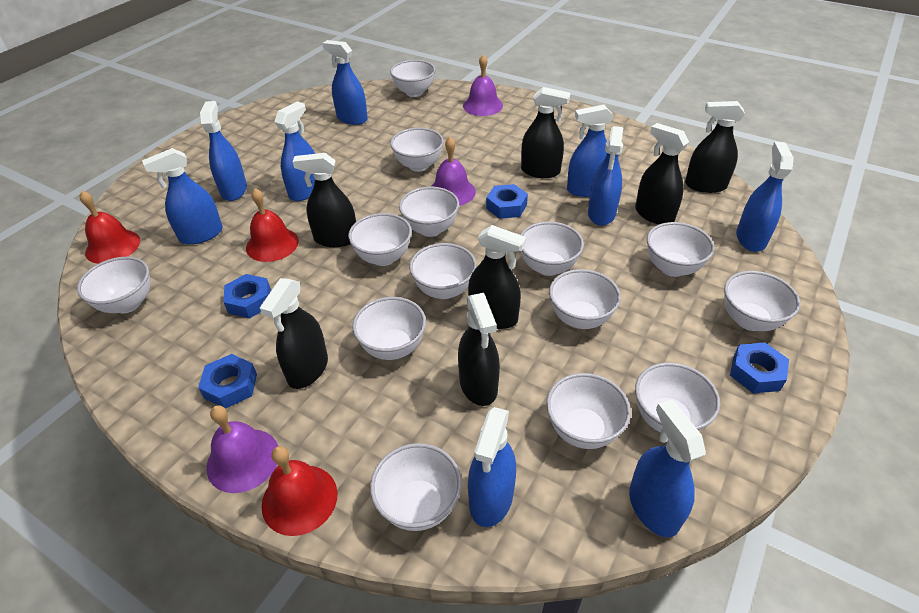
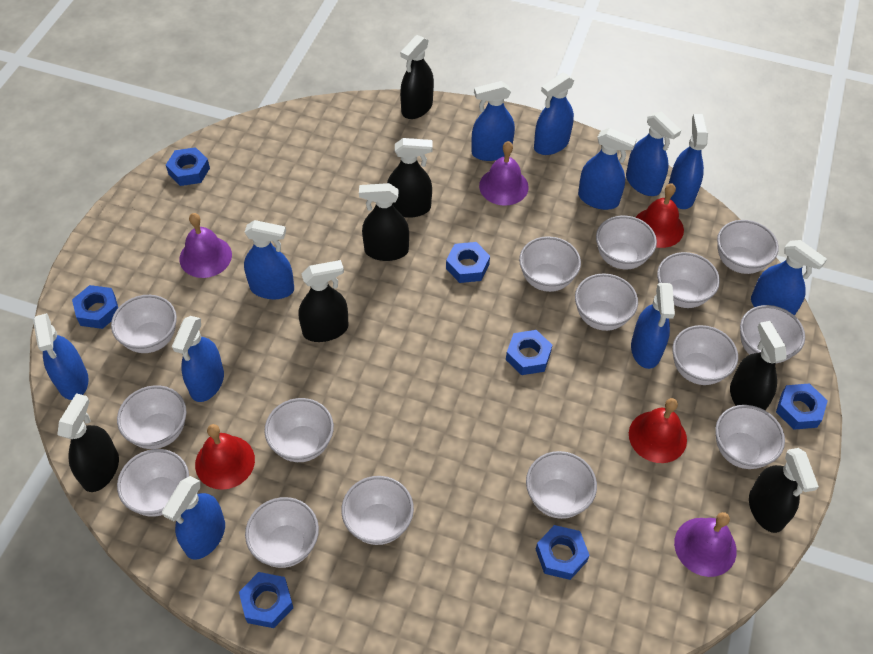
blue nut: [198,354,257,409] [223,274,271,319] [486,184,528,219] [730,342,789,394] = 4 -> [72,285,118,329] [166,147,210,186] [239,572,293,628] [446,242,490,283] [506,330,552,375] [536,525,590,580] [776,383,828,430] = 7
blue spray bottle: [142,148,223,245] [200,101,247,201] [274,101,315,201] [322,40,368,125] [468,407,516,527] [567,104,613,197] [588,126,624,226] [629,399,706,538] [736,142,794,252] = 9 -> [33,313,89,400] [162,476,225,560] [172,316,224,402] [244,220,294,299] [472,81,515,161] [534,72,575,155] [578,128,637,210] [626,111,681,196] [631,283,675,369] [669,114,708,209] [751,240,827,316] = 11
white bowl: [77,257,150,313] [348,213,412,266] [352,297,426,360] [370,443,462,531] [390,60,435,97] [390,128,444,172] [399,187,459,237] [409,243,476,299] [520,222,584,276] [546,373,631,449] [549,269,621,329] [635,363,720,433] [647,222,715,277] [724,271,800,331] = 14 -> [111,295,177,353] [117,385,186,449] [117,449,189,516] [245,497,319,568] [264,398,334,462] [341,476,414,545] [519,236,581,292] [526,451,597,519] [575,273,638,331] [596,215,657,269] [657,252,720,308] [673,325,738,385] [715,405,785,469] [717,220,779,274] [740,305,805,364] = 15

